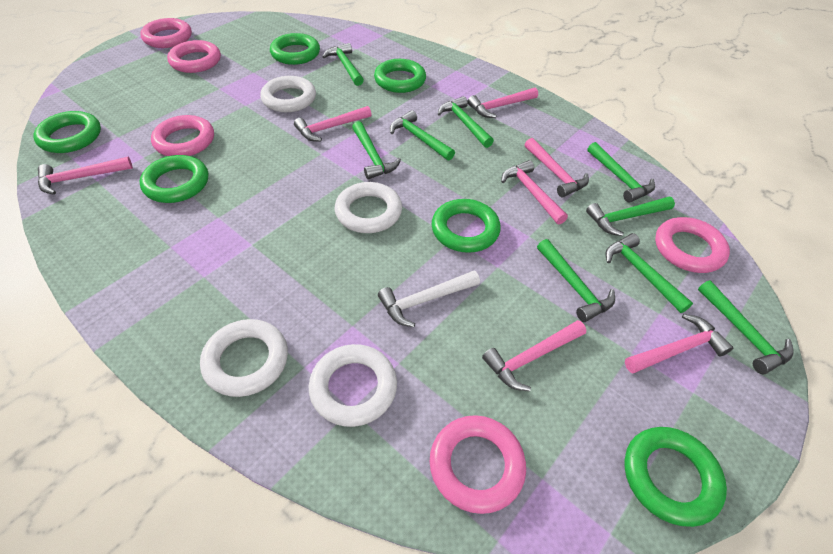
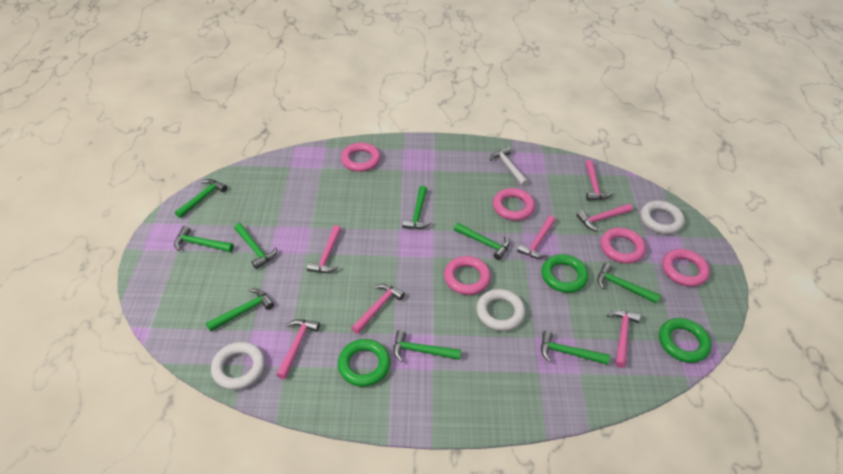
green ring: [33,111,101,153] [139,155,208,203] [270,33,320,65] [374,59,426,93] [432,199,501,253] [625,427,727,527] = 6 -> [338,339,390,387] [541,254,588,293] [659,318,712,363] = 3
white ring: [200,319,288,397] [260,76,316,112] [309,344,397,427] [335,182,402,233] = 4 -> [211,342,265,390] [476,289,525,331] [640,201,685,234] = 3

